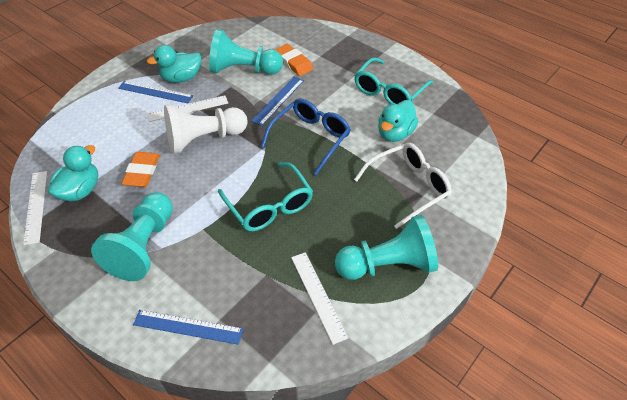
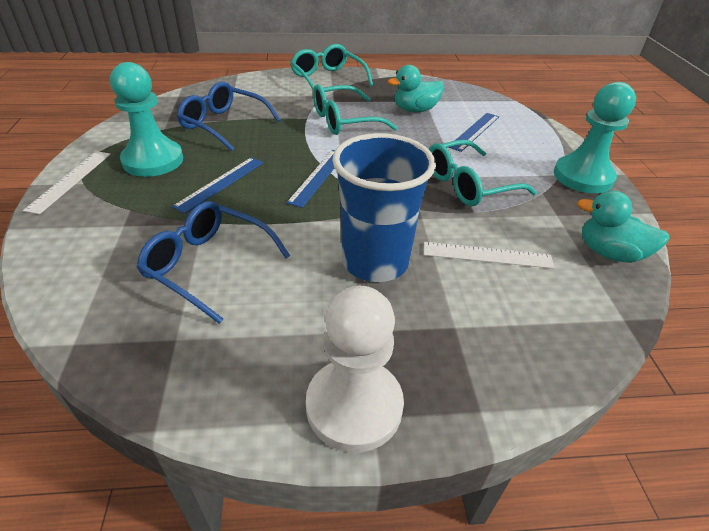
blue cup: none = 0 -> [332,133,436,282] = 1
blue glasses: [261,99,351,175] = 1 -> [136,201,290,324] [177,82,281,151] = 2
orange eraser: [121,152,160,187] [275,44,313,76] = 2 -> none = 0
turquoise duck: [48,145,98,201] [147,45,201,83] [378,100,418,142] = 3 -> [388,65,444,112] [577,190,670,263] = 2
turquoise glasses: [218,162,313,231] [354,57,433,104] = 2 -> [290,44,373,89] [313,84,398,135] [429,140,537,206] = 3
turquoise pawn: [91,193,173,281] [209,29,283,75] [335,215,438,280] = 3 -> [110,62,183,177] [554,82,636,193] = 2
white glasses: [354,143,452,229] = 1 -> none = 0
white ruler: [23,171,47,245] [147,95,228,122] [291,252,348,345] = 3 -> [23,151,111,214] [424,242,554,269] = 2

